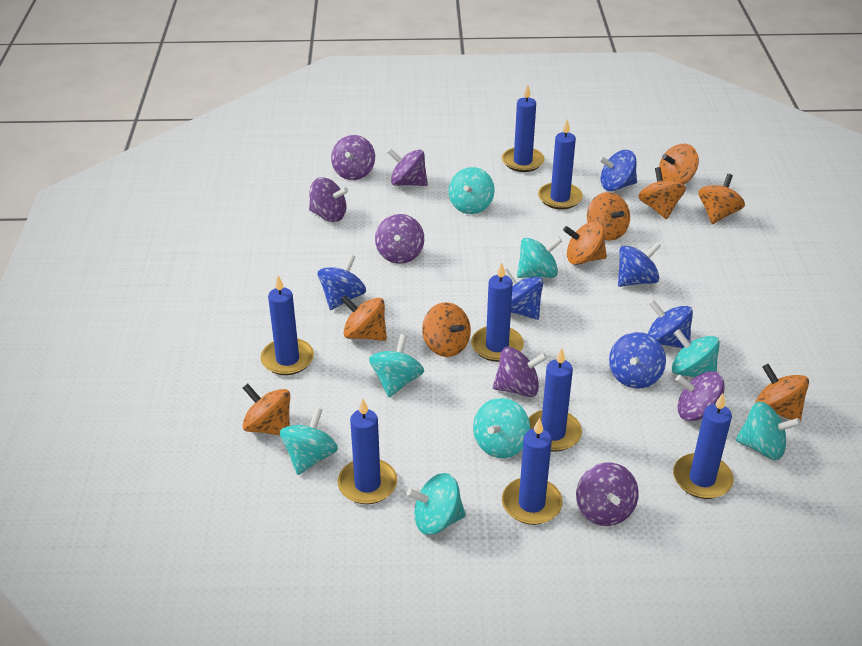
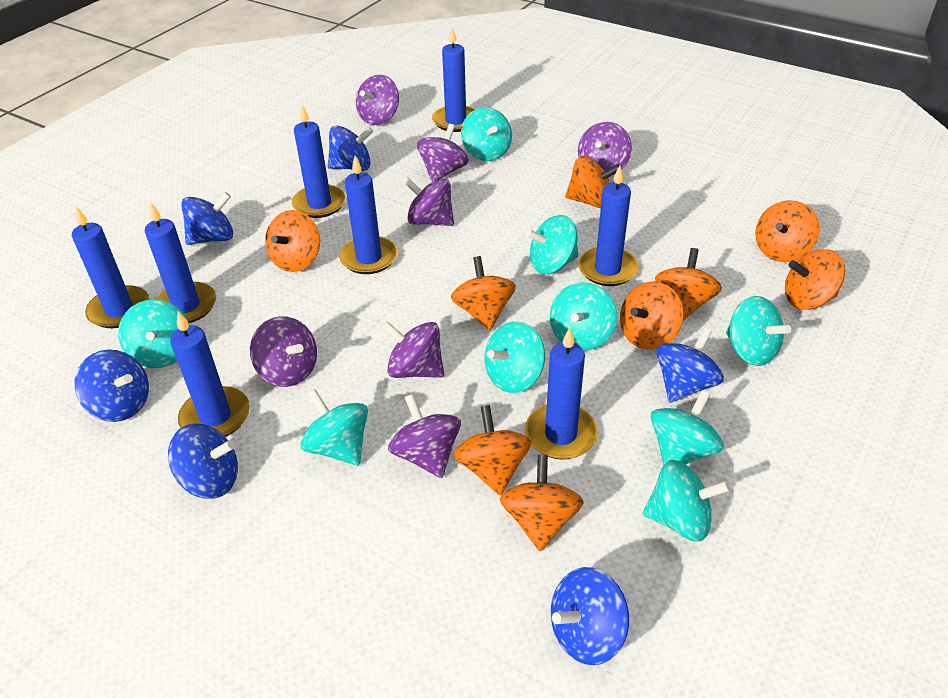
turquoise spinning top: [280,408,338,475] [369,334,424,397] [406,473,466,535] [449,167,495,214] [473,398,530,458] [517,237,562,278] [672,329,720,377] [736,402,801,460] = 8 -> [118,299,190,368] [300,389,368,466] [461,107,512,161] [484,321,545,393] [526,215,579,274] [550,282,617,351] [643,460,730,541] [650,390,724,465] [726,296,791,366] = 9

